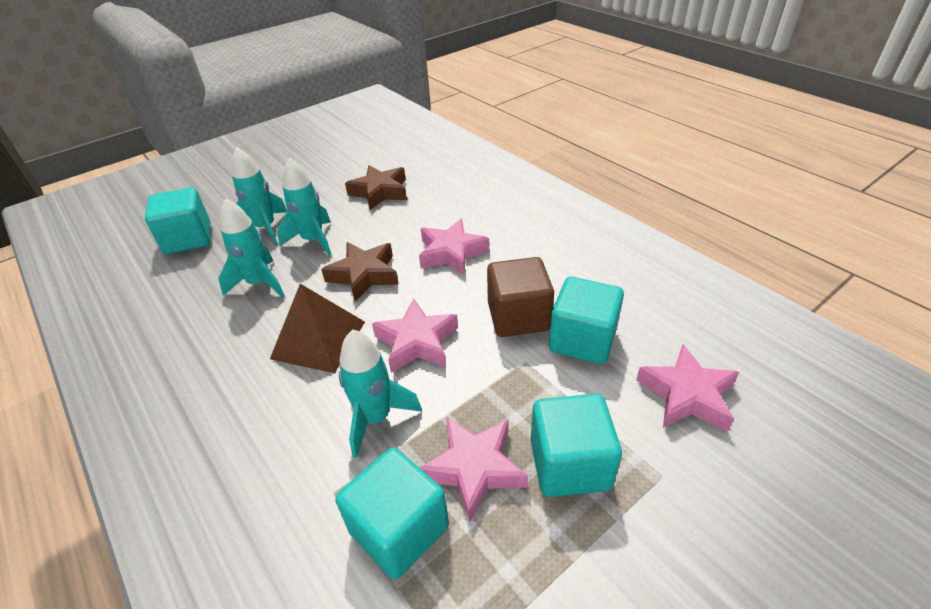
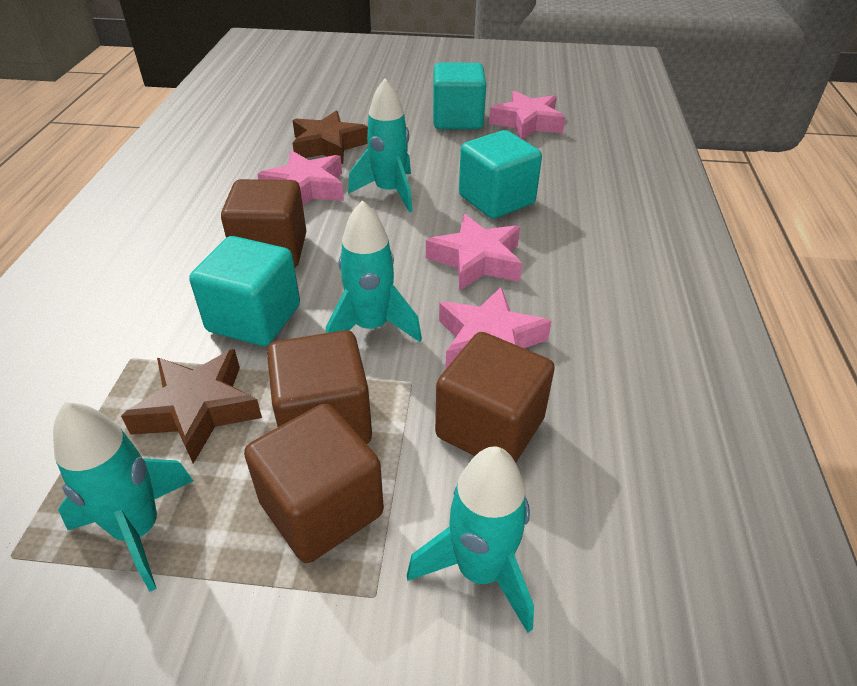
brown cube: [487,257,554,337] = 1 -> [221,179,306,267] [244,403,384,563] [267,330,372,444] [435,332,555,463] = 4
brown pyramid: [270,284,365,373] = 1 -> none = 0
turquoise cube: [145,187,211,254] [335,447,449,579] [531,394,622,497] [549,277,624,365] = 4 -> [189,236,300,346] [433,62,486,129] [459,130,542,219] = 3

